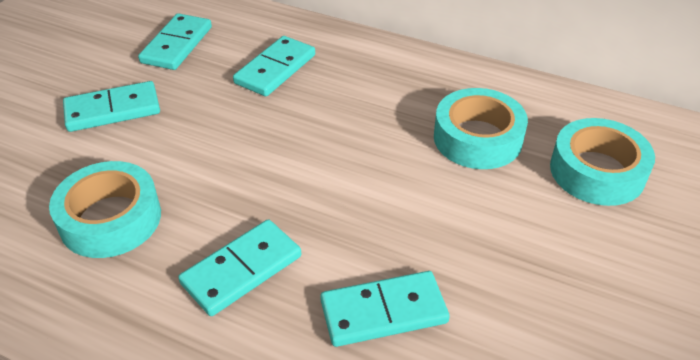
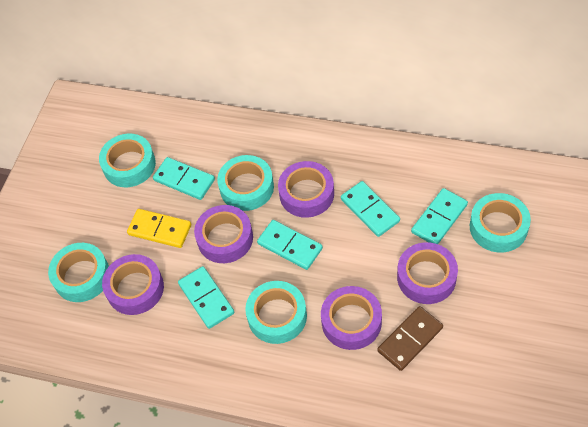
brown domino: none = 0 -> [377,306,443,371] = 1
purple tape: none = 0 -> [102,254,164,315] [194,205,253,263] [278,161,334,218] [321,286,382,350] [397,242,458,304] = 5
turquoise tape: [49,161,161,258] [434,88,528,169] [550,118,655,206] = 3 -> [48,243,109,302] [99,134,156,187] [217,155,274,211] [245,281,307,344] [470,193,531,253] = 5
yellow domino: none = 0 -> [127,209,191,248] = 1

